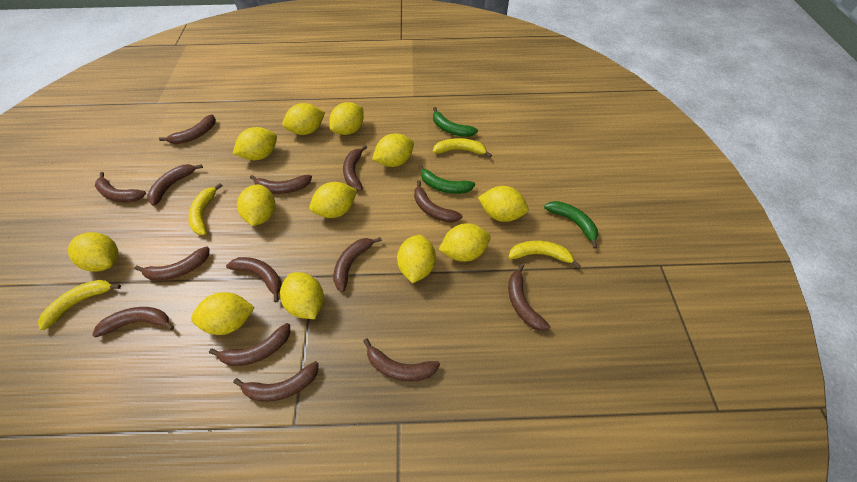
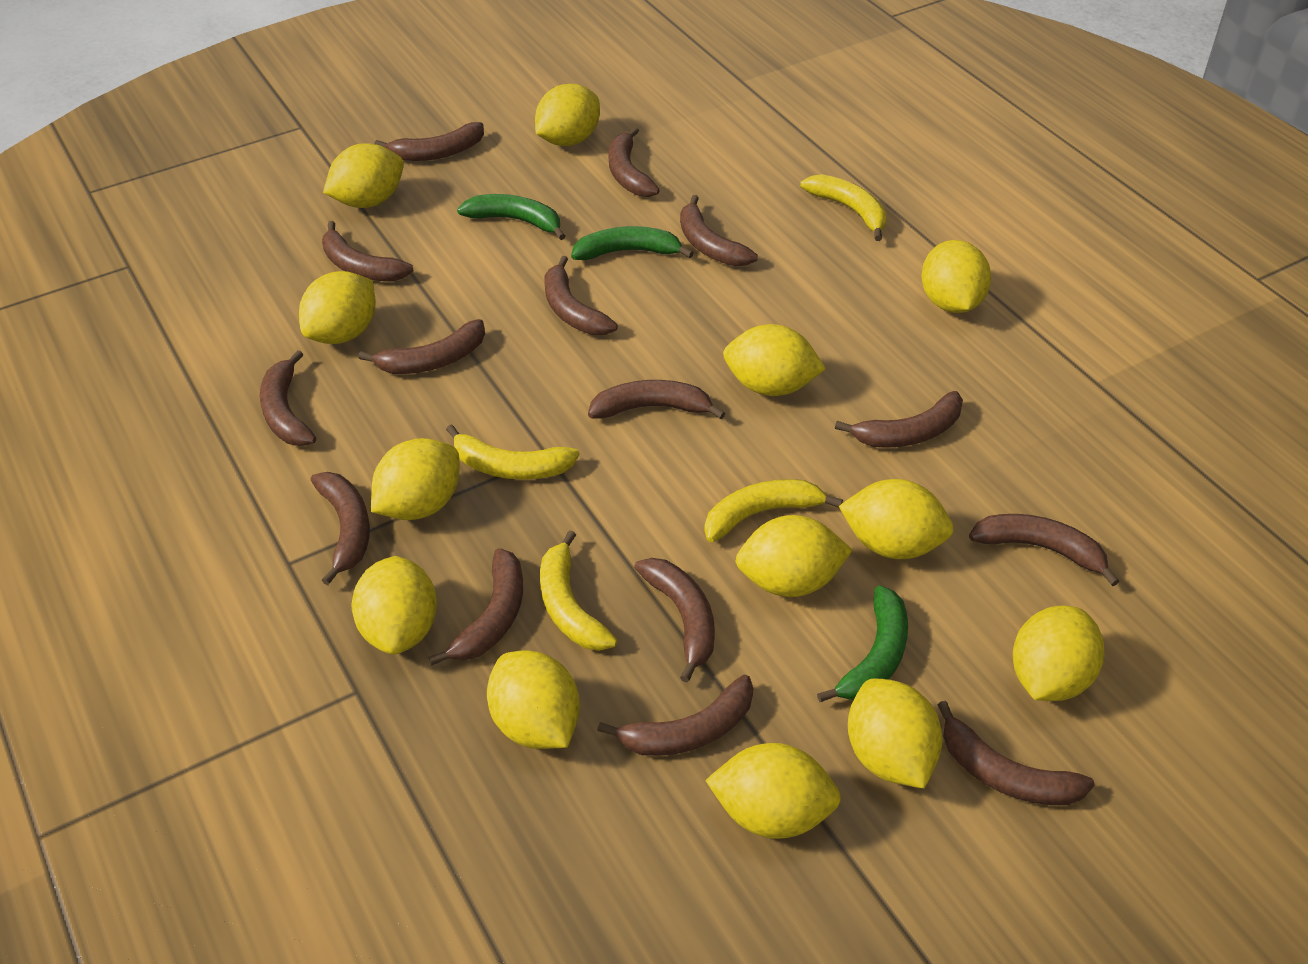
brown banana: [92,307,174,337] [95,172,146,202] [134,246,209,281] [147,164,203,206] [159,114,216,144] [209,323,291,366] [226,257,282,303] [233,361,319,402] [250,175,312,194] [333,237,382,292] [343,145,367,191] [363,338,440,381] [414,181,462,223] [508,264,551,331] = 14 -> [260,350,316,446] [311,472,370,585] [322,221,414,282] [358,319,485,374] [374,122,484,161] [428,548,523,665] [545,256,618,335] [588,380,726,419] [597,675,753,756] [608,127,660,197] [634,558,715,683] [680,195,758,266] [835,391,963,448] [938,701,1095,805] [969,514,1119,586] = 15
yellow lemon: [68,232,119,272] [191,292,255,335] [233,127,277,160] [237,185,275,226] [280,272,324,319] [282,103,325,135] [309,182,357,218] [329,102,364,135] [372,133,414,167] [397,235,436,283] [438,223,491,261] [478,186,529,222] = 12 -> [299,271,376,344] [323,143,404,208] [351,556,437,654] [371,438,459,520] [487,651,580,749] [535,84,600,146] [705,743,841,839] [723,324,826,396] [735,515,853,597] [839,479,954,559] [848,678,942,788] [922,240,991,313] [1013,606,1104,701] = 13

